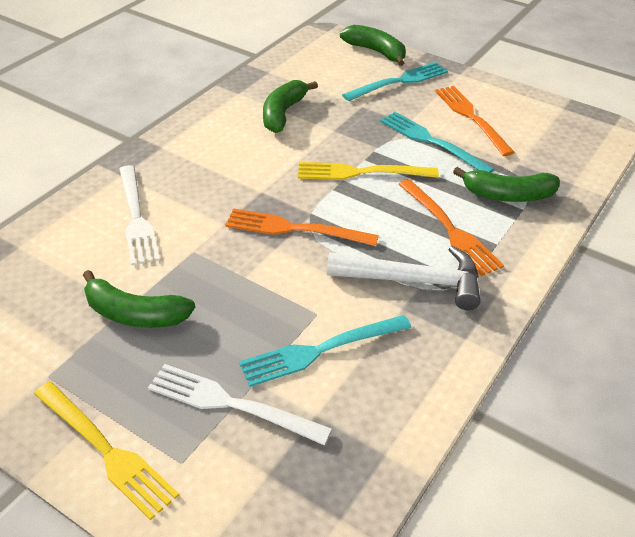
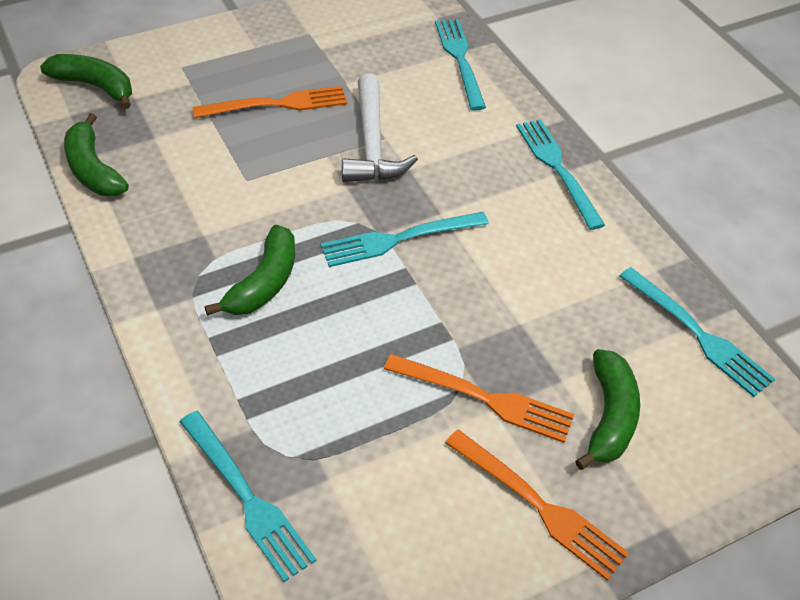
turquoise fork: [239,315,412,387] [342,62,448,101] [380,112,494,173] = 3 -> [180,411,317,582] [321,212,489,267] [435,19,486,110] [516,119,605,230] [620,267,775,397] = 5
white fork: [119,165,160,265] [148,364,332,446] = 2 -> none = 0
yellow fork: [34,382,179,520] [298,162,439,180] = 2 -> none = 0

